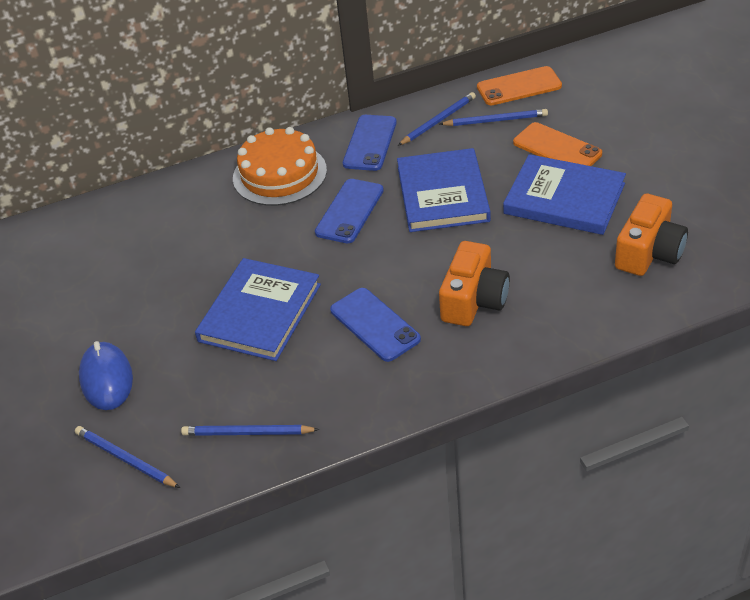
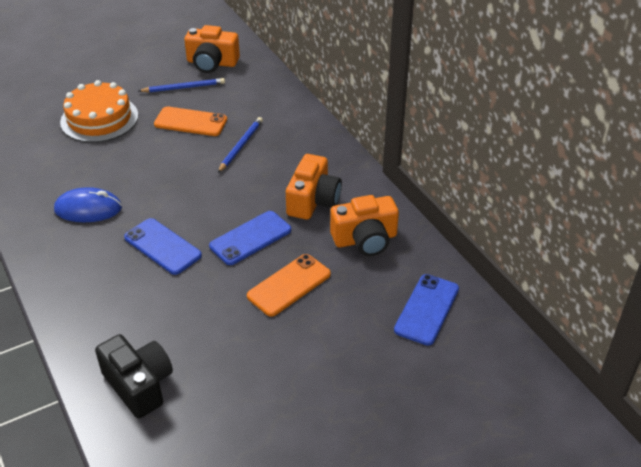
black camera: none = 0 -> [95,334,173,418] = 1
blue book: [195,258,321,361] [397,148,491,232] [503,154,626,235] = 3 -> none = 0
blue pencil: [75,426,180,488] [181,425,320,436] [398,92,476,146] [440,109,548,126] = 4 -> [139,78,225,93] [218,117,263,173] = 2
orange camera: [439,241,510,326] [615,194,688,276] = 2 -> [184,25,240,73] [286,154,342,220] [330,195,399,256] = 3

